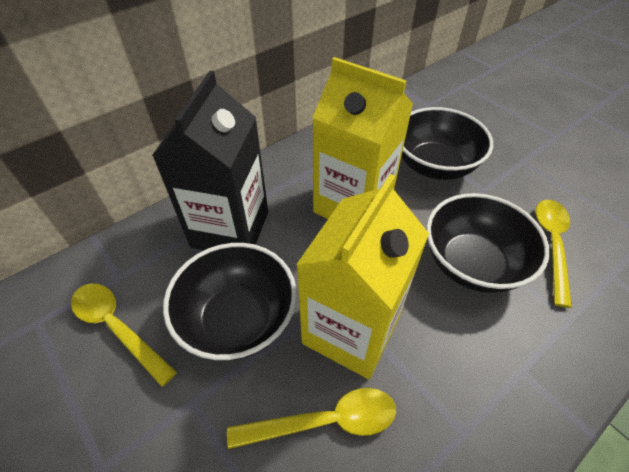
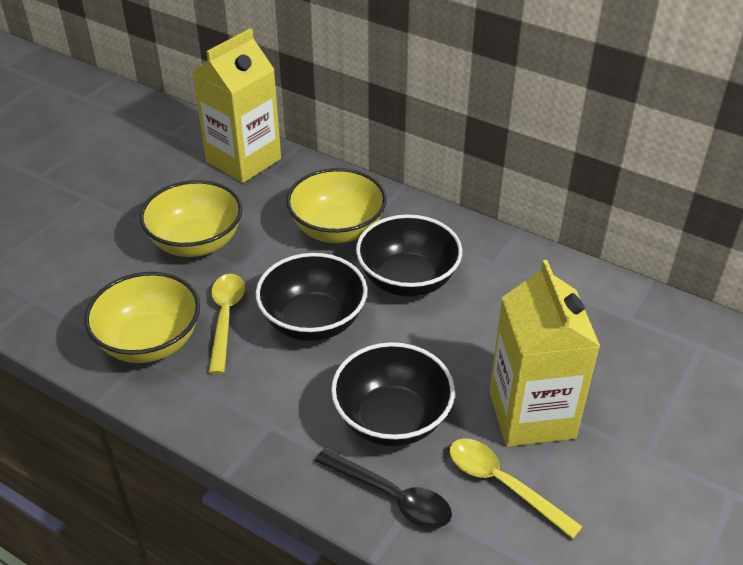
black carton: [152,71,268,250] = 1 -> none = 0
black spoon: none = 0 -> [315,449,452,528] = 1
yellow bowl: none = 0 -> [84,272,200,363] [139,180,242,257] [286,168,387,243] = 3
yellow spoon: [71,284,177,387] [227,388,396,449] [536,200,572,308] = 3 -> [208,274,245,374] [449,439,583,539] = 2

